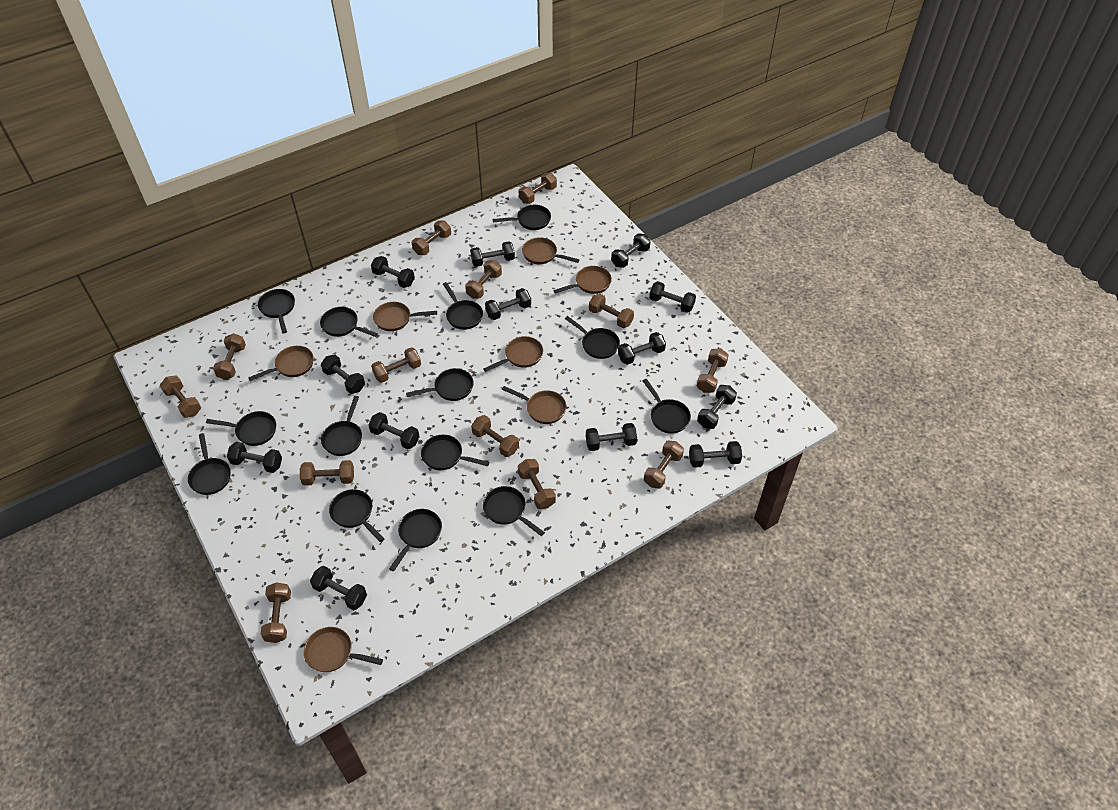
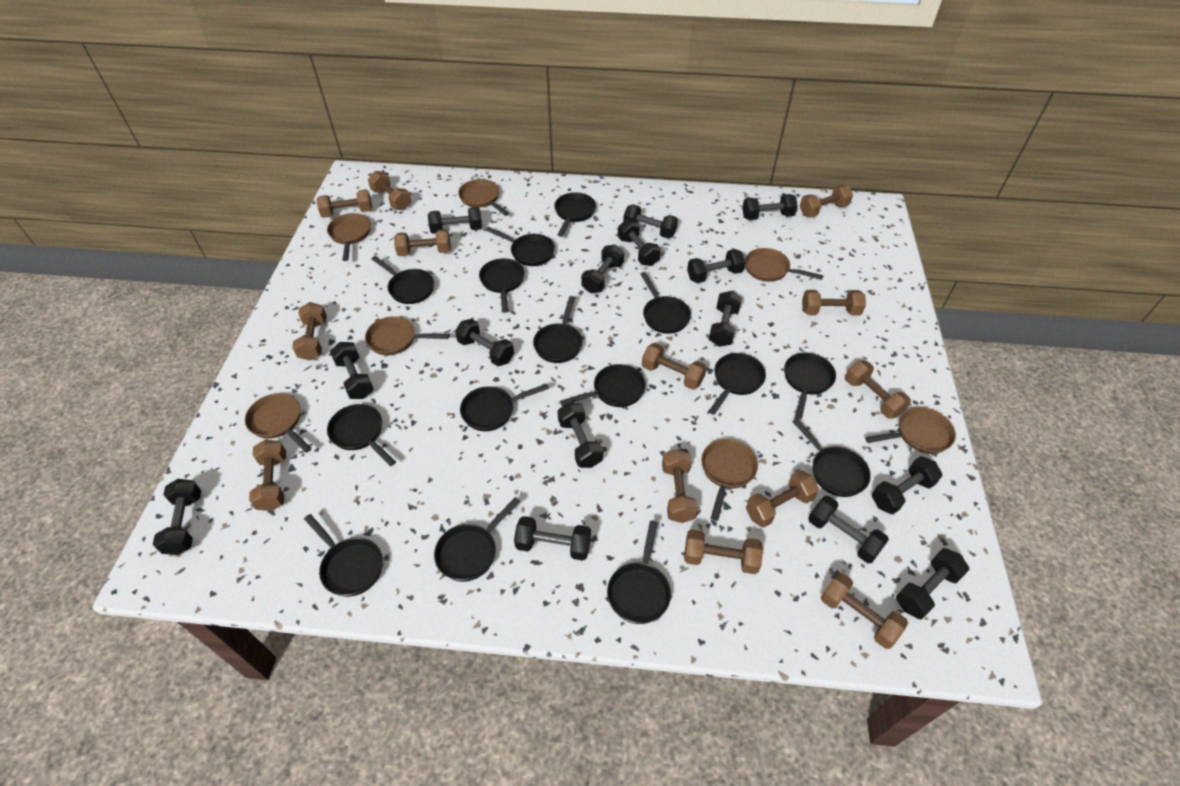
black dumbbell: [227,442,282,473] [310,566,367,610] [321,355,365,394] [368,412,420,449] [371,256,415,288] [470,242,515,267] [485,288,531,320] [586,423,637,451] [611,233,651,268] [618,332,666,365] [649,281,696,313] [689,441,742,468] [697,385,737,429] = 13 -> [153,479,201,555] [330,342,374,399] [428,207,482,234] [455,319,514,366] [514,516,591,561] [558,402,603,468] [581,245,624,293] [618,219,661,266] [623,204,678,238] [687,249,746,283] [709,291,742,347] [742,194,798,220] [808,496,889,563] [872,456,942,514] [896,548,970,619] = 15
black pan: [188,433,231,495] [206,411,276,446] [258,289,295,334] [320,307,378,337] [321,396,362,456] [329,489,384,542] [389,509,442,571] [406,368,474,401] [421,435,489,470] [443,282,483,330] [483,486,545,536] [492,205,551,230] [565,316,620,359] [643,379,691,434] = 14 -> [304,514,383,597] [327,404,396,466] [371,256,434,304] [434,497,521,582] [460,384,549,431] [479,258,525,313] [486,227,555,266] [533,296,582,363] [554,192,596,237] [560,364,646,407] [607,521,671,624] [640,272,691,334] [709,353,766,415] [784,353,836,419] [792,418,871,497] = 15

